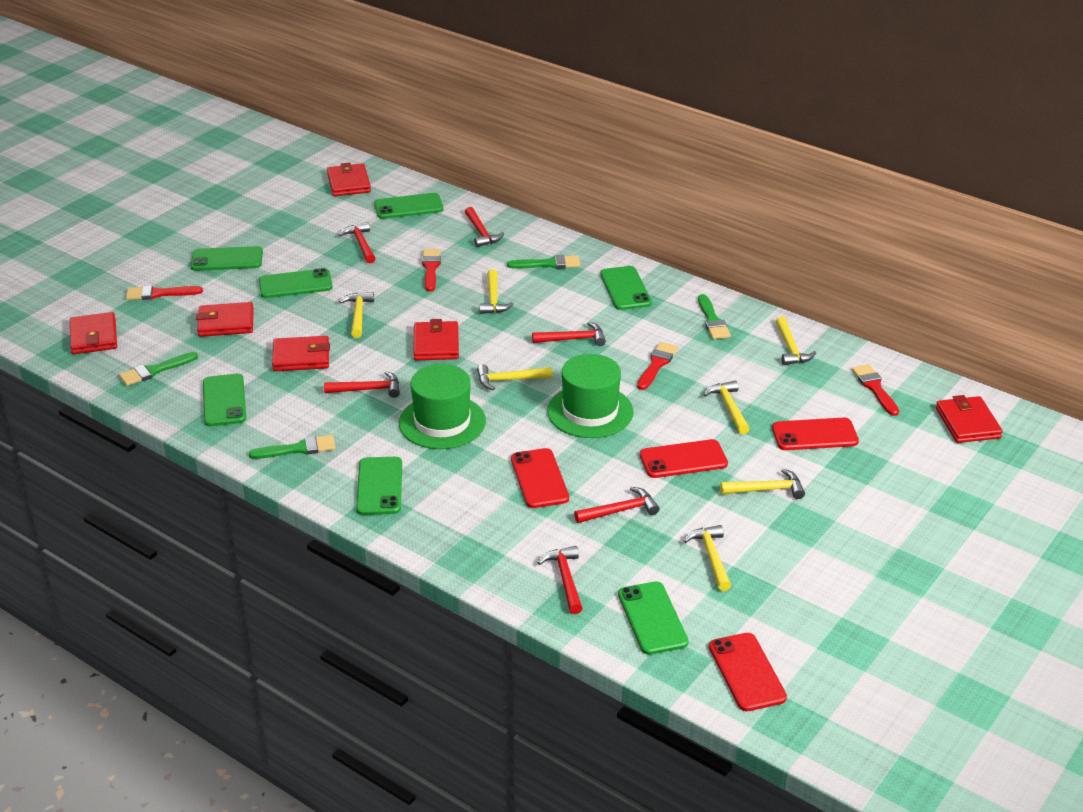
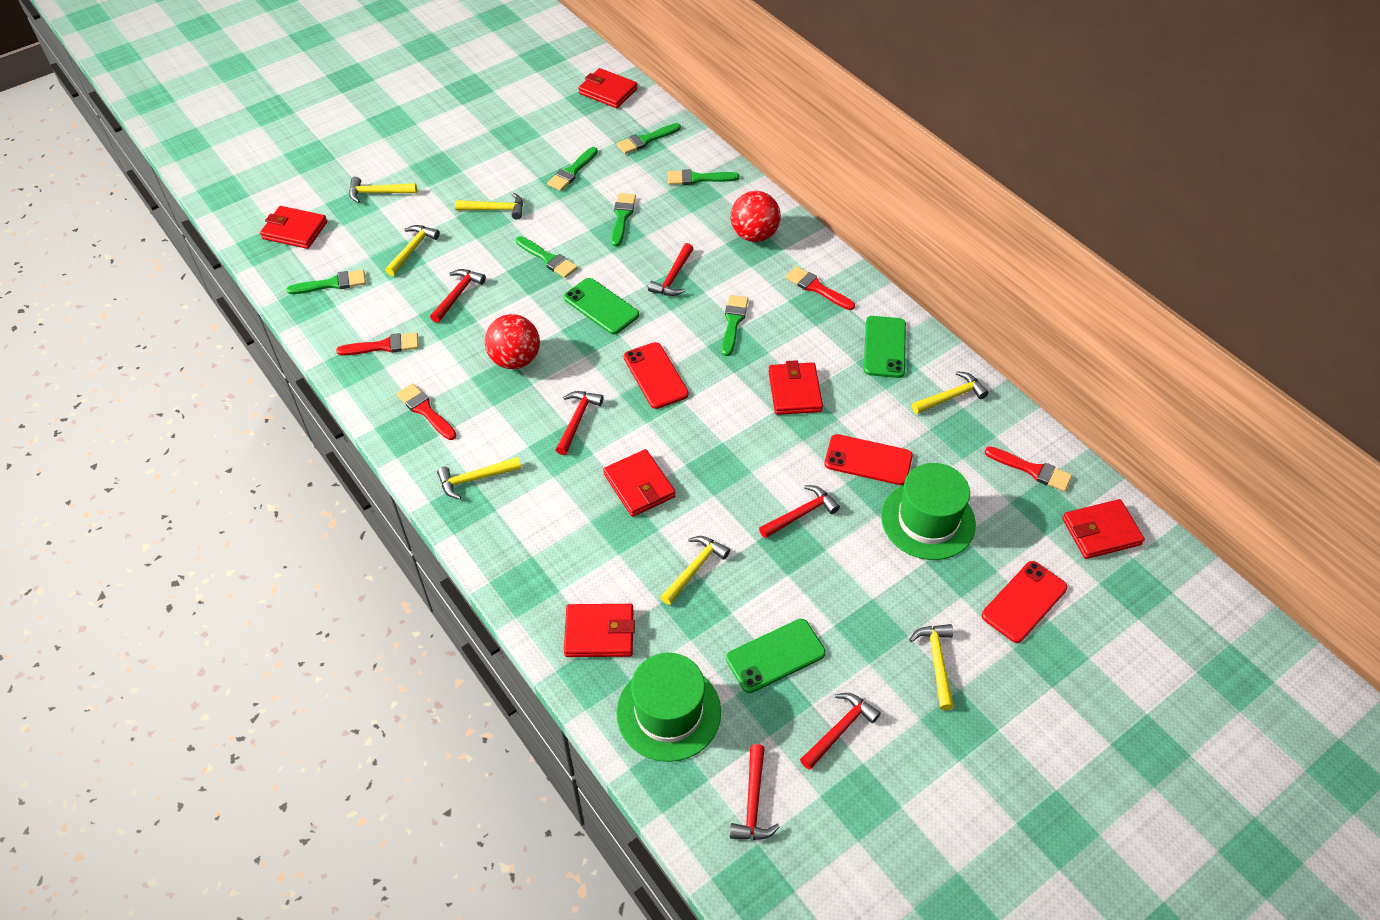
green brush: [119,352,198,386] [249,435,336,459] [507,255,580,269] [698,294,731,339] = 4 -> [286,270,366,294] [516,236,578,278] [547,147,598,191] [611,193,636,247] [617,123,681,154] [668,169,739,185] [722,295,748,356] = 7
green phone: [191,246,263,271] [203,374,246,426] [259,268,333,298] [356,457,402,515] [374,193,443,219] [600,266,652,310] [618,581,689,655] = 7 -> [564,278,639,334] [726,619,826,693] [864,316,906,378] = 3
red ball: none = 0 -> [485,314,540,369] [731,191,781,242] = 2
red phone: [511,448,569,508] [640,439,728,478] [709,633,787,711] [772,417,859,450] = 4 -> [624,342,689,409] [824,434,913,485] [982,561,1068,643] = 3

